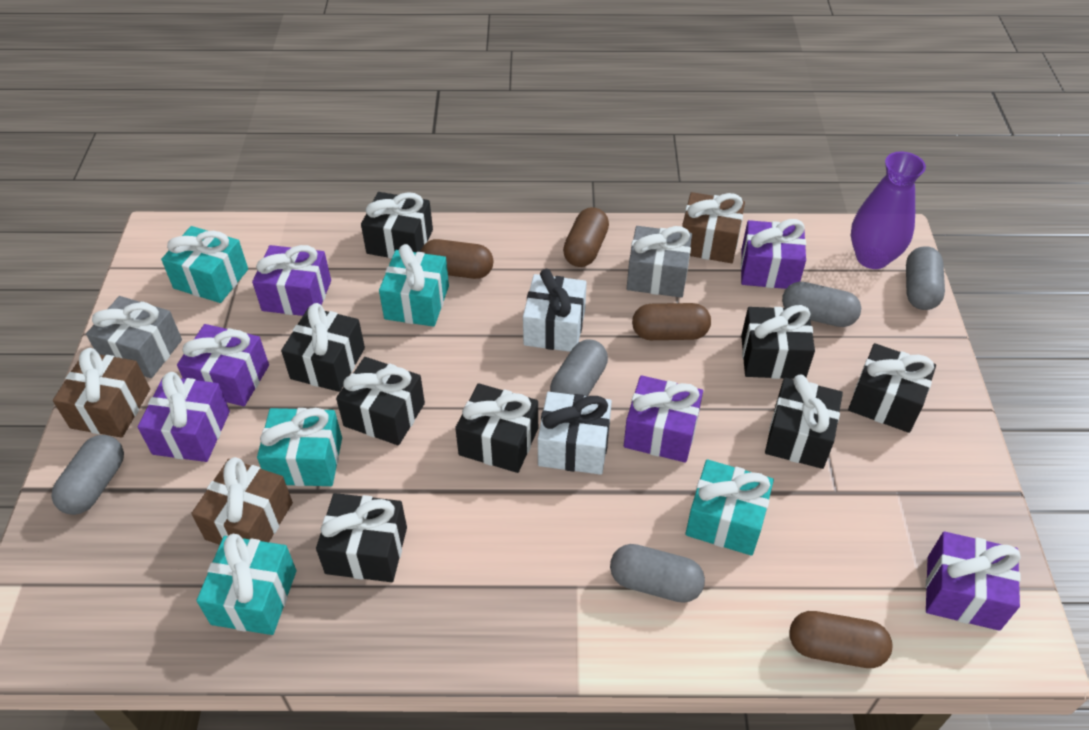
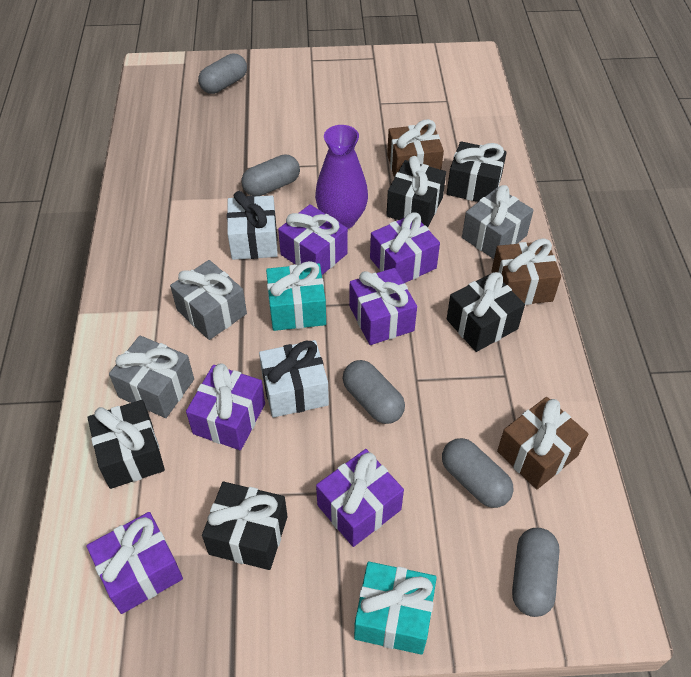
black gift: [281,303,365,392] [316,493,407,582] [336,357,425,445] [361,192,433,259] [455,383,538,473] [741,305,815,379] [765,375,843,469] [848,343,936,433] = 8 -> [88,400,165,489] [202,482,288,570] [386,156,446,227] [447,141,507,202] [447,272,525,352] = 5
brown capsule: [420,239,493,279] [563,207,609,267] [632,303,711,340] [789,611,892,668] = 4 -> none = 0
grey gift: [86,296,182,378] [627,226,692,298] = 2 -> [109,335,194,418] [170,260,247,340] [462,185,534,259] = 3
turquoise gift: [161,226,248,303] [197,534,296,635] [257,408,342,486] [379,244,449,327] [685,459,774,556] = 5 -> [266,261,326,331] [354,562,437,655] = 2

